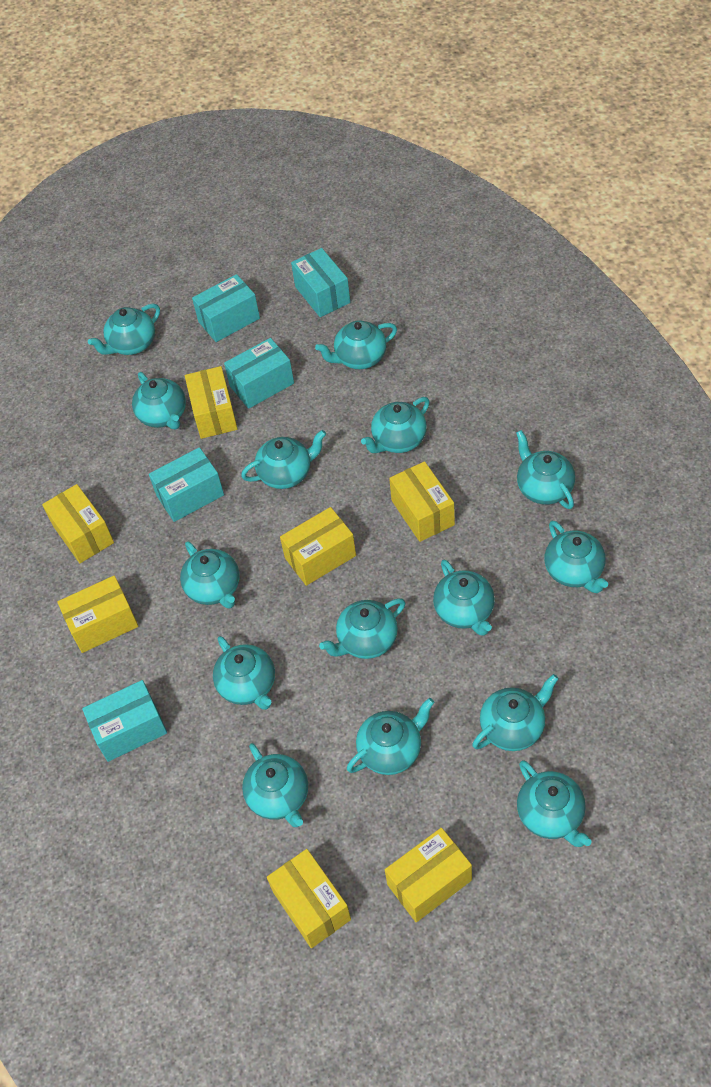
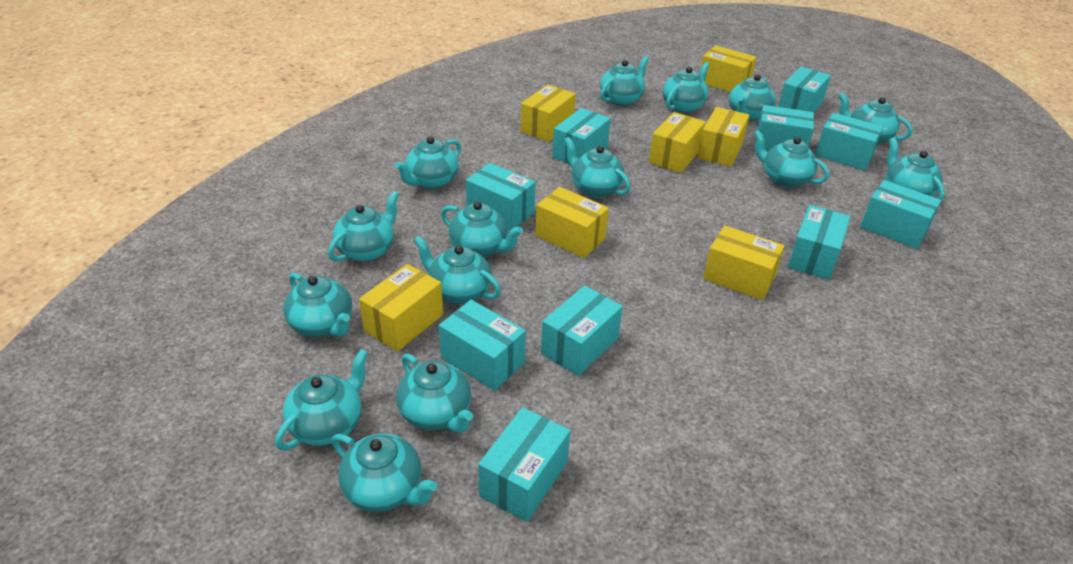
turquoise box: [82,680,167,762] [149,447,224,522] [192,274,260,342] [224,338,294,409] [291,248,350,317] = 5 -> [439,300,526,391] [466,163,536,230] [478,407,570,522] [541,286,623,376] [552,108,611,164] [755,105,814,152] [778,67,831,112] [788,205,850,280] [815,113,883,170] [860,180,941,249] = 10

